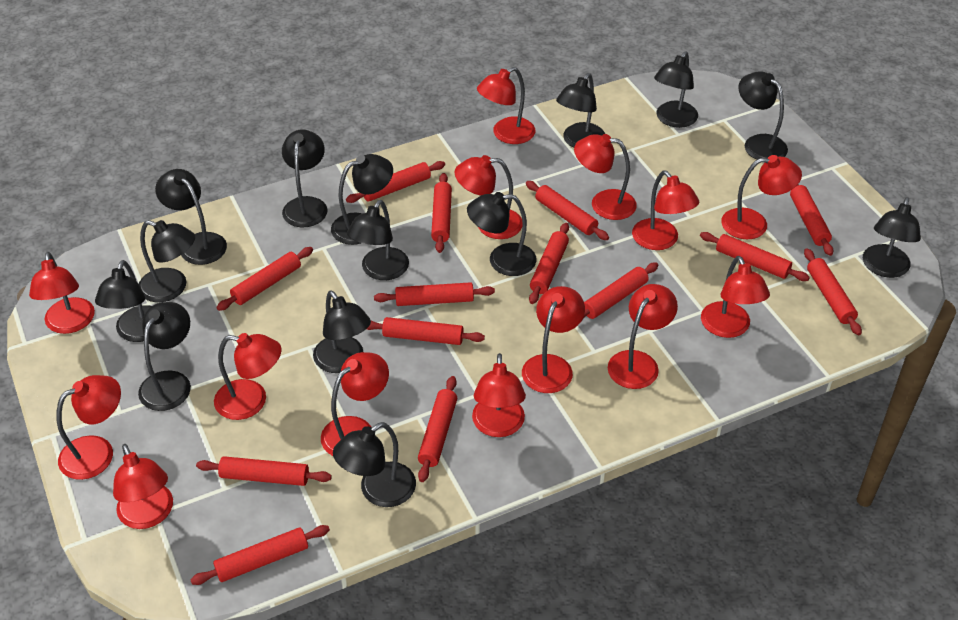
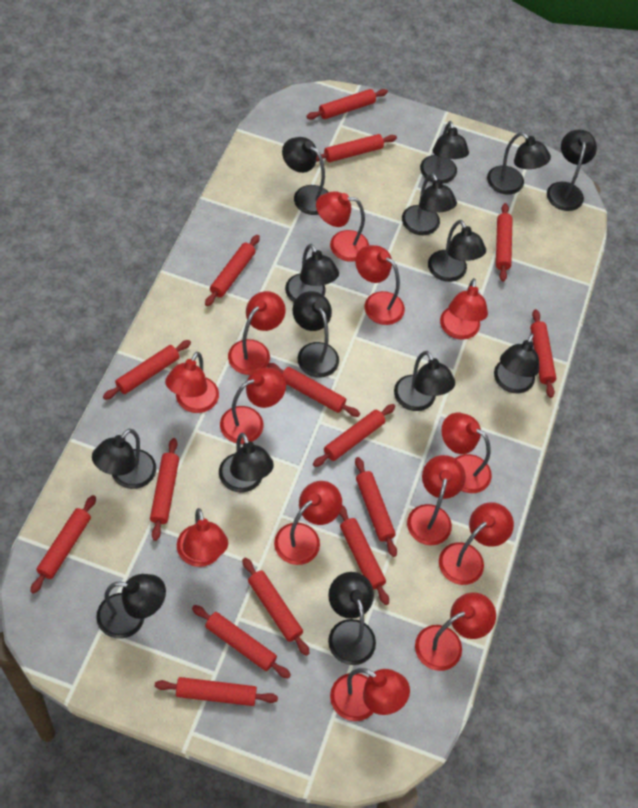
red lamp: [29,252,95,334] [57,375,121,480] [113,444,173,529] [214,333,281,420] [321,352,389,456] [455,155,523,239] [472,353,526,437] [477,67,535,144] [522,286,585,393] [574,134,637,220] [608,284,678,389] [632,171,699,250] [701,256,770,338] [721,155,802,239] = 14 -> [165,352,219,413] [177,508,228,567] [220,367,286,444] [228,291,286,375] [274,481,342,565] [316,191,369,262] [330,668,410,721] [355,245,405,325] [407,455,466,545] [415,592,496,671] [439,502,514,585] [440,278,488,340] [441,413,492,493] = 13
red rolling pin: [190,525,330,585] [196,456,332,486] [216,247,313,311] [346,161,445,203] [367,317,485,345] [374,282,495,306] [418,376,457,482] [431,173,452,253] [526,181,609,240] [529,223,569,304] [582,262,659,320] [700,232,810,281] [790,185,833,256] [804,248,862,335] = 14 -> [30,495,96,594] [103,340,191,400] [150,438,179,541] [155,677,278,706] [192,605,291,679] [205,235,260,306] [242,557,310,656] [267,363,360,417] [306,89,388,120] [313,404,395,467] [316,134,397,162] [339,505,389,605] [355,457,397,557] [496,203,513,282] [530,309,556,398] = 15

